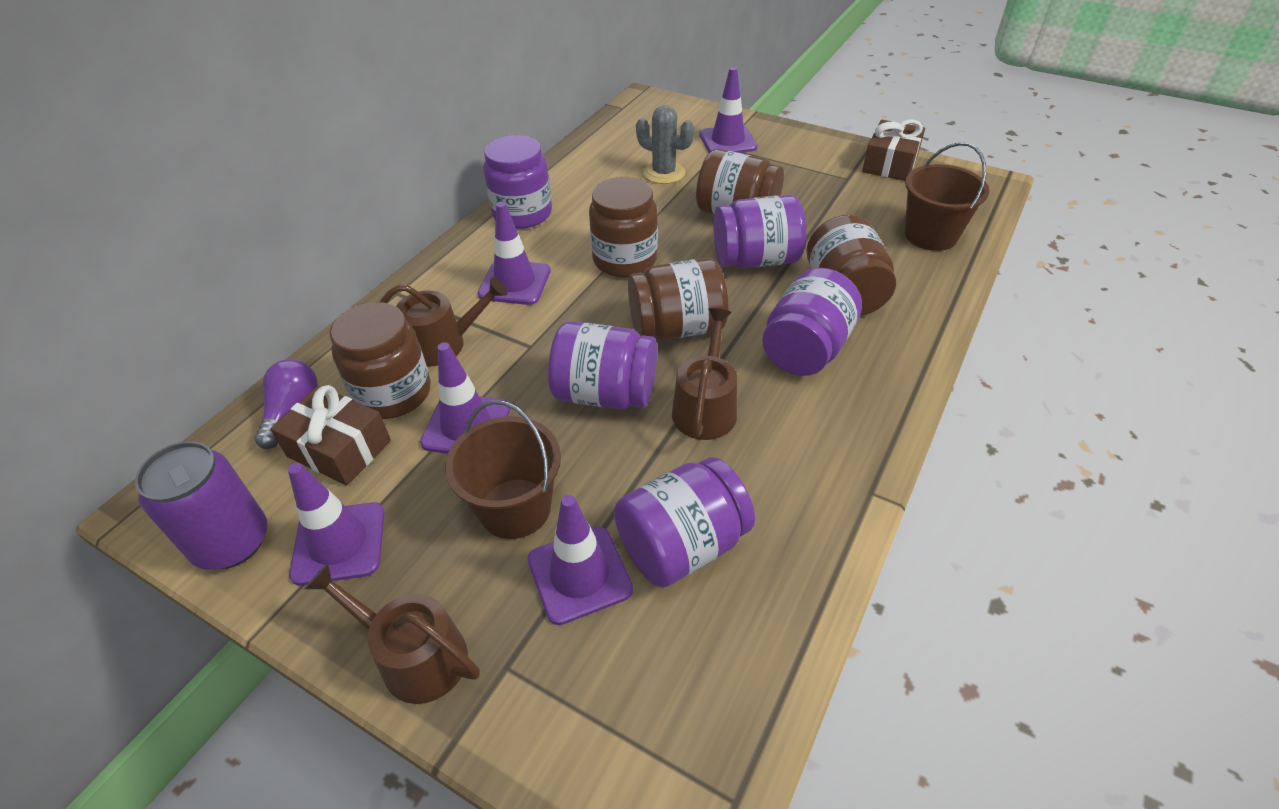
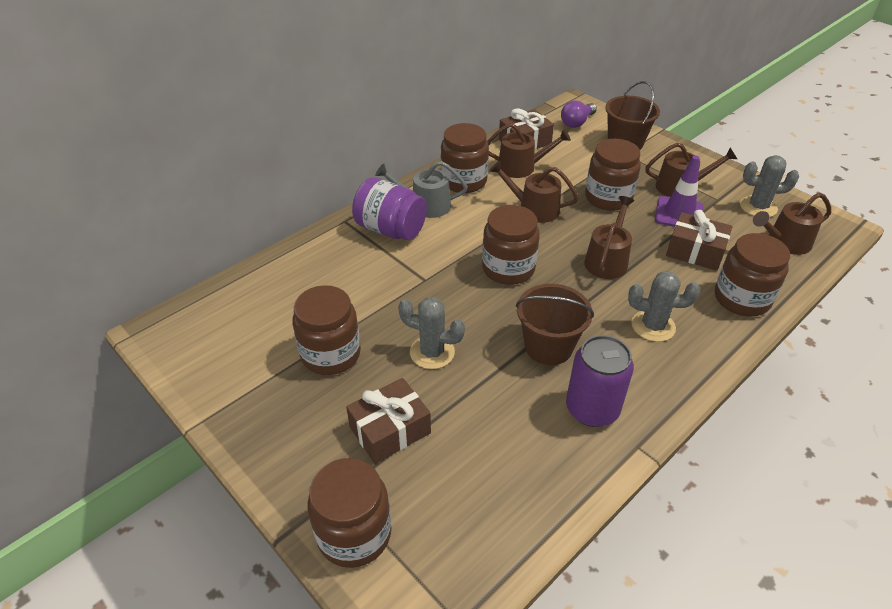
brown gift: [270,385,391,486] [862,119,925,181] = 2 -> [346,378,431,464] [499,108,554,150] [666,210,733,271] = 3
brown jar: [329,302,431,419] [589,177,658,277] [628,258,728,340] [696,149,784,215] [807,215,896,316] = 5 -> [292,285,361,375] [308,458,392,568] [441,123,489,193] [482,205,540,285] [585,139,641,211] [715,233,790,317] = 6
brown watering can: [304,563,480,704] [379,277,508,367] [672,308,737,440] = 3 -> [487,123,571,178] [489,161,579,223] [584,196,634,279] [645,143,737,197] [753,193,831,255] = 5
grey cactus: [636,105,694,184] = 1 -> [398,297,465,369] [628,271,700,342] [740,155,799,217] = 3
grey watering can: none = 0 -> [375,161,468,218] = 1
purple jar: [483,135,552,229] [548,321,657,410] [614,457,755,588] [714,195,806,269] [762,268,862,376] = 5 -> [352,177,427,240] = 1
purple traffic cone: [288,463,385,586] [420,342,510,454] [478,202,551,305] [528,495,633,625] [699,67,758,153] = 5 -> [655,156,704,227] = 1

